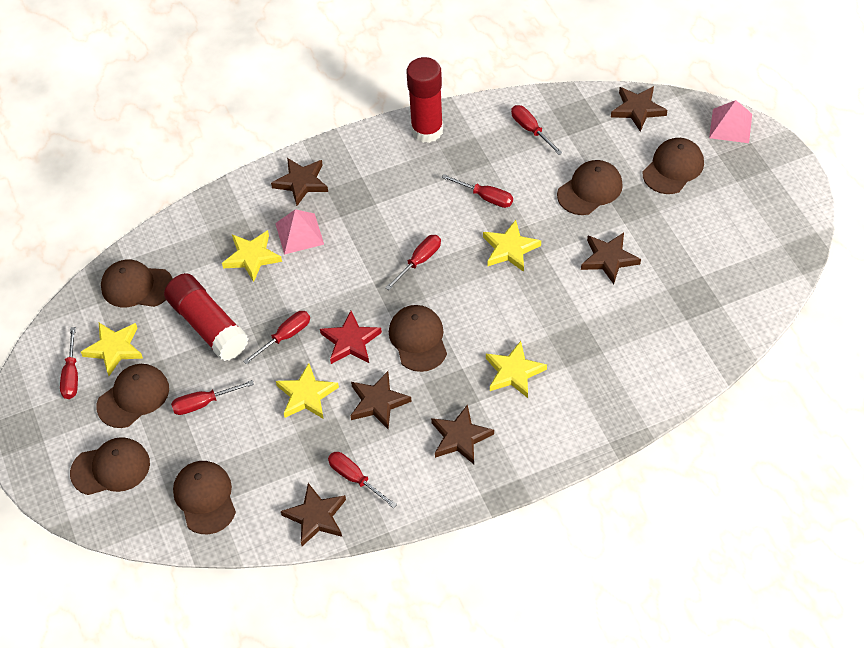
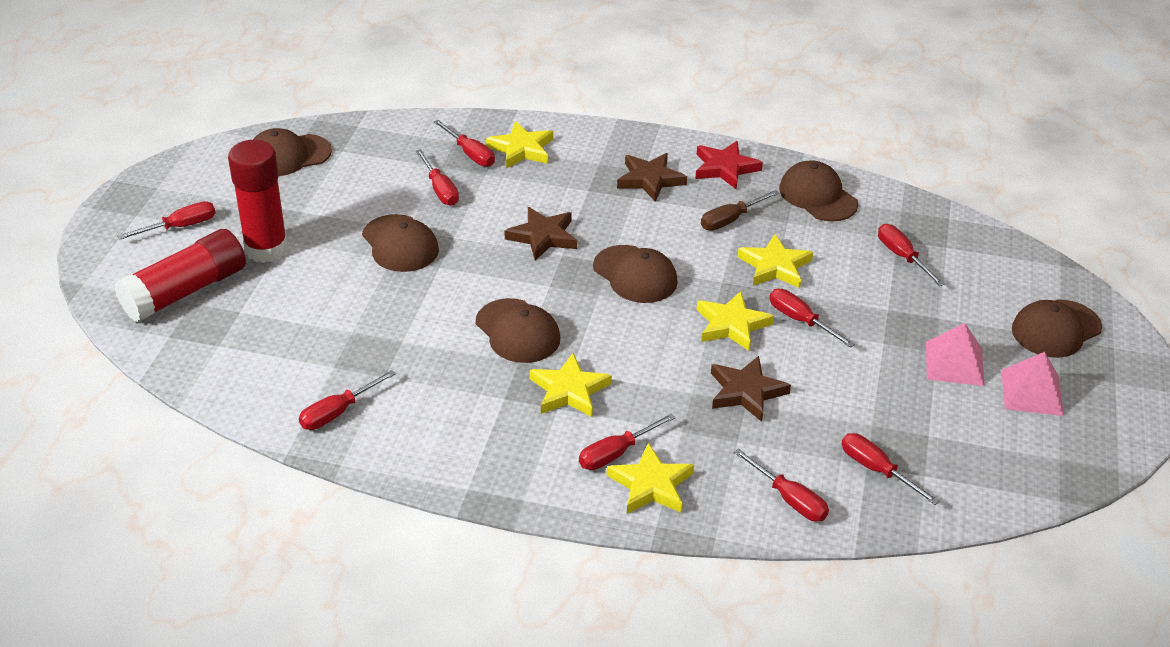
brown cap: [70,437,150,495] [96,364,169,428] [101,260,173,307] [173,461,236,534] [389,305,447,372] [557,160,623,215] [643,138,704,194] = 7 -> [253,128,332,176] [362,214,439,272] [476,298,560,363] [593,245,678,303] [779,160,858,221] [1012,299,1102,358] = 6
brown screwdriver: none = 0 -> [701,190,779,231] = 1
brown star: [271,158,328,206] [281,483,346,546] [350,371,412,430] [431,404,494,464] [581,233,641,284] [611,86,667,132] = 6 -> [505,207,577,260] [617,153,687,202] [711,356,791,422] = 3
red screwdriver: [60,327,78,399] [171,380,254,415] [243,311,310,365] [328,452,397,508] [385,235,441,290] [442,174,513,208] [511,105,562,155] = 7 -> [117,201,216,240] [299,370,396,430] [416,149,459,206] [434,120,495,167] [579,413,676,470] [734,449,829,521] [770,289,855,348] [842,433,940,505] [878,224,944,286] = 9

